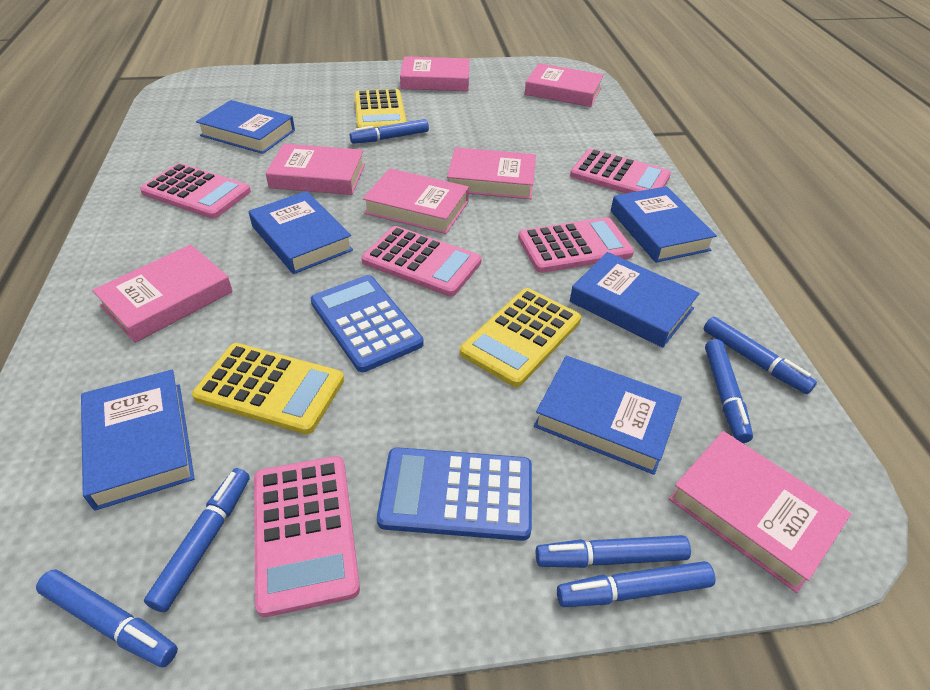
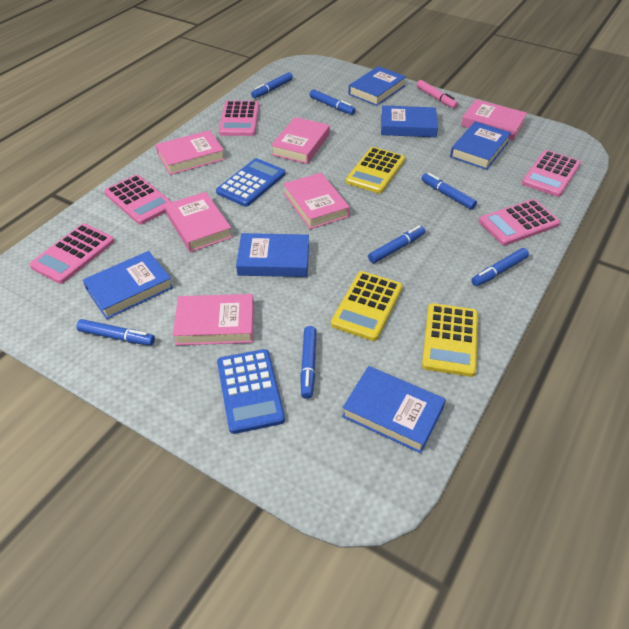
pink book: [92,245,233,343] [265,144,365,195] [363,168,469,234] [400,56,469,91] [447,147,536,199] [525,63,603,107] [669,431,851,593] = 7 -> [155,130,225,175] [164,192,232,252] [173,294,254,345] [271,117,330,164] [283,173,350,229] [461,99,527,140] = 6
pink marker: none = 0 -> [416,80,458,109] = 1

